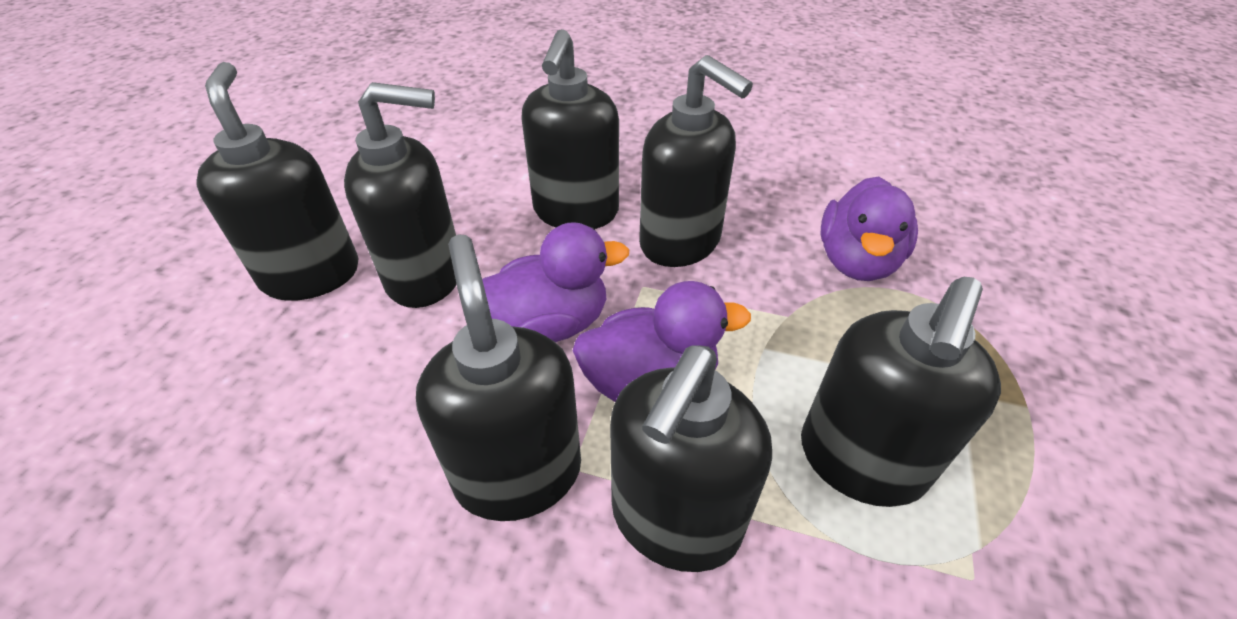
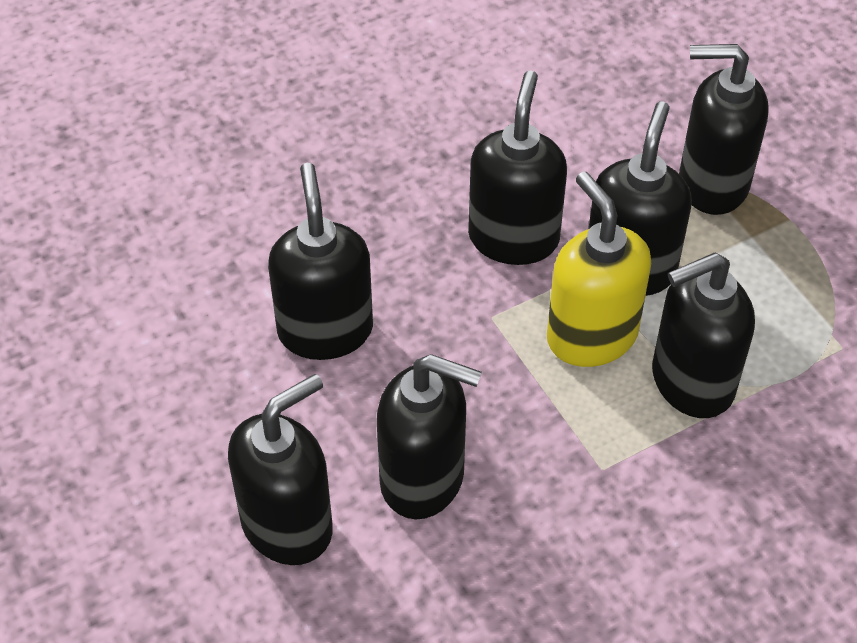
purple duck: [482,222,629,342] [573,281,751,402] [820,177,918,281] = 3 -> none = 0
yellow soap dispenser: none = 0 -> [547,172,651,367] = 1

